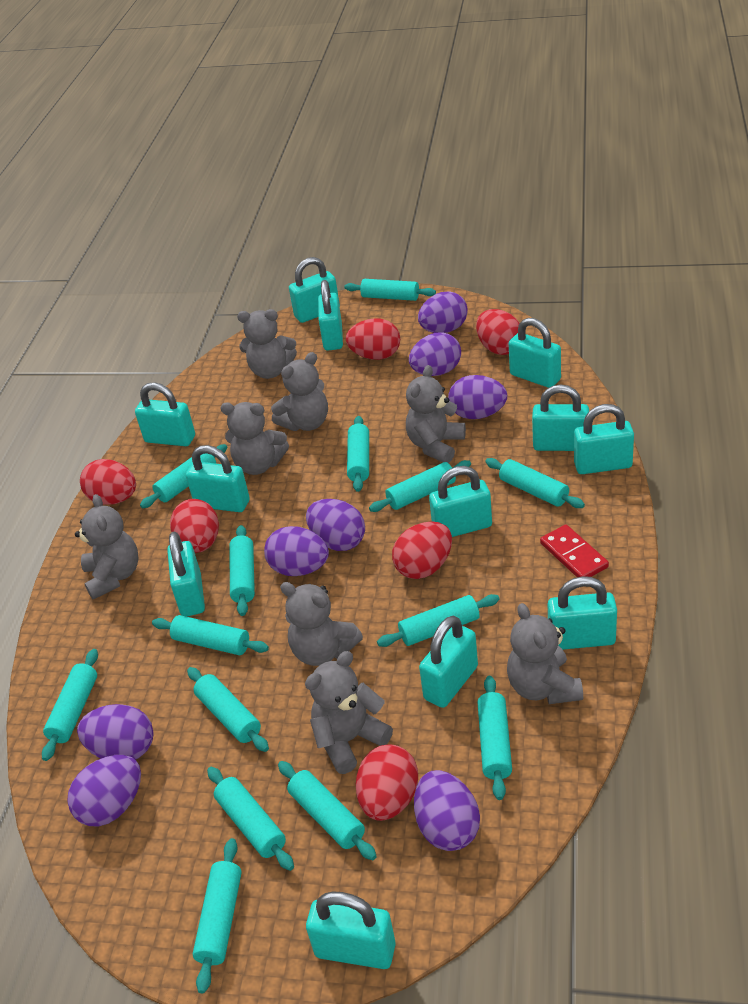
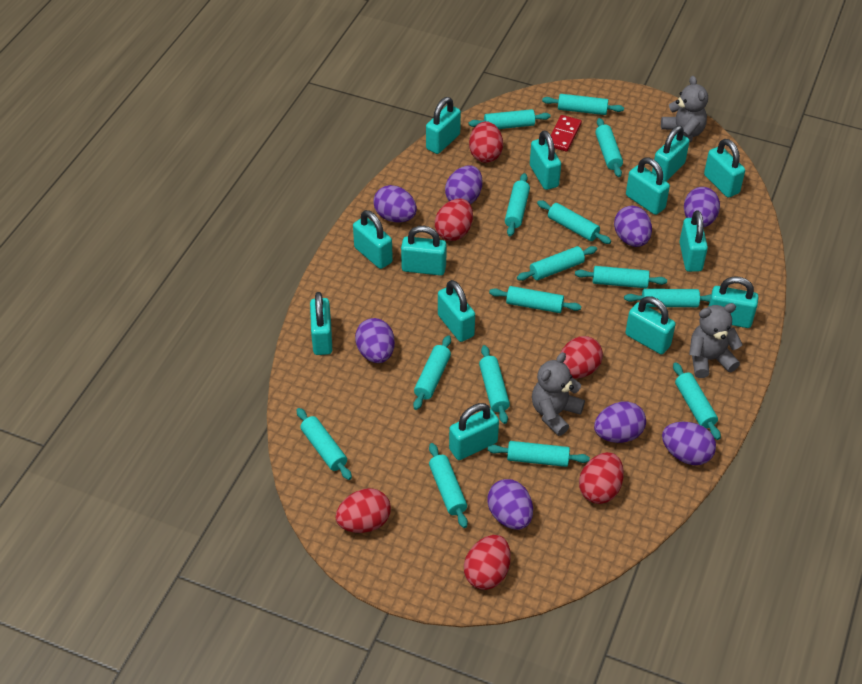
grey teddy bear: [75,494,138,599] [220,402,289,475] [237,309,297,379] [271,352,328,431] [280,582,363,666] [305,651,393,774] [406,365,466,463] [507,603,583,704] = 8 -> [532,352,585,436] [661,76,708,142] [689,303,743,378] = 3
turquoise padlock: [135,382,195,446] [167,531,205,617] [186,445,250,512] [289,257,340,323] [306,892,396,969] [318,280,343,351] [419,616,478,708] [429,466,492,537] [509,318,561,388] [532,385,589,451] [548,576,617,650] [574,404,634,474] = 12 -> [310,292,332,355] [353,210,393,269] [401,226,447,276] [426,97,461,154] [438,280,475,342] [449,403,499,460] [530,130,561,190] [626,157,670,215] [626,296,676,354] [652,126,690,182] [679,210,708,272] [704,139,745,198] [708,276,759,328] = 13
turquoise rolling pin: [42,649,98,761] [140,444,227,508] [152,615,269,655] [187,667,269,752] [193,838,242,993] [207,767,294,871] [230,525,255,616] [278,761,377,860] [344,279,436,301] [347,416,369,492] [369,460,471,512] [377,594,500,647] [477,676,512,800] [485,458,585,508] = 14 -> [297,408,352,480] [413,335,451,410] [429,443,468,528] [469,109,551,129] [479,345,510,424] [488,441,590,467] [489,286,581,313] [505,173,530,236] [517,246,597,281] [537,200,611,244] [542,94,624,115] [575,266,667,288] [595,118,623,177] [624,289,711,307] [673,362,721,440] = 15

